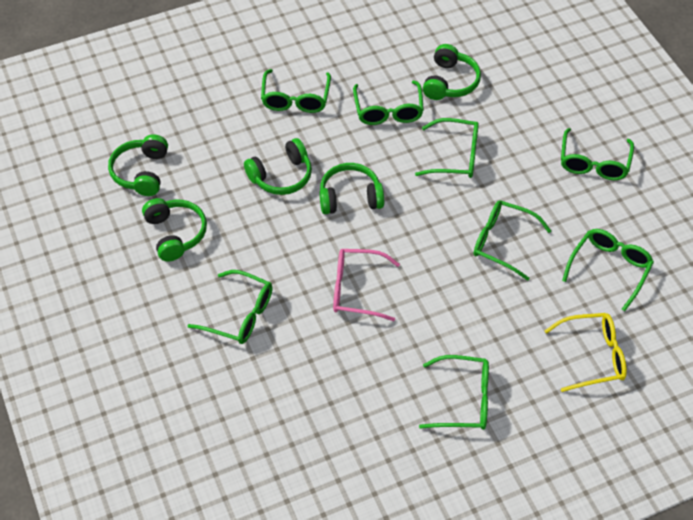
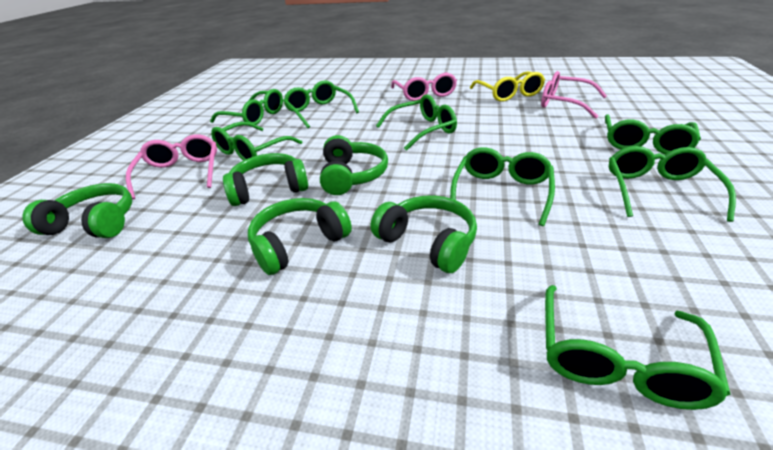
pink glasses: [333,249,400,321] = 1 -> [126,134,217,200] [391,72,457,101] [541,71,607,119] = 3

